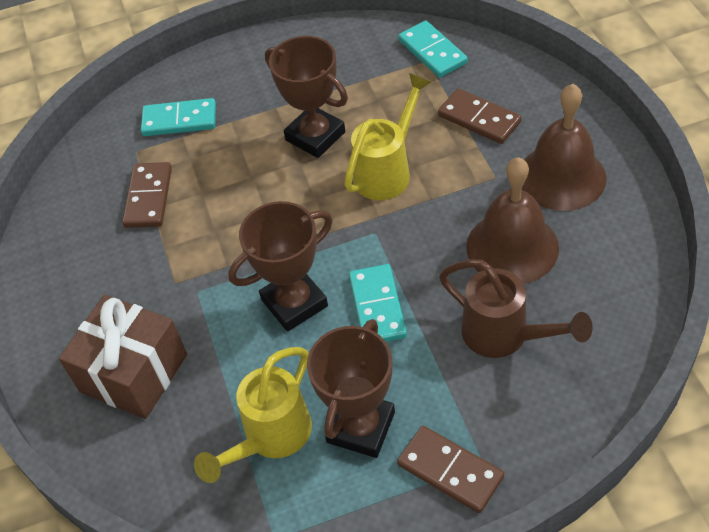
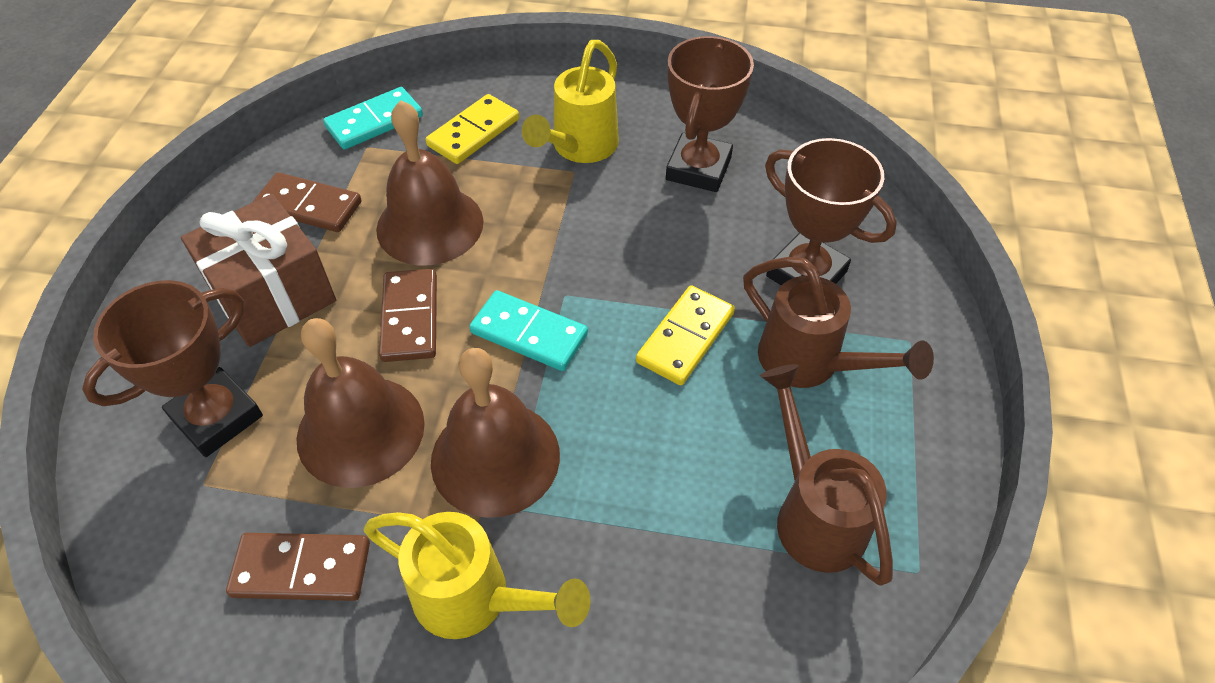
brown bell: [466,157,559,284] [522,84,607,211] = 2 -> [296,318,425,488] [376,100,484,265] [431,348,560,518] = 3
brown watering can: [439,259,593,358] = 1 -> [743,257,934,388] [760,364,893,586] = 2
turquoise domino: [141,98,216,136] [349,264,407,342] [398,21,468,78] = 3 -> [323,87,423,150] [469,290,588,371] = 2
yellow domino: none = 0 -> [426,94,519,164] [636,285,735,385] = 2

